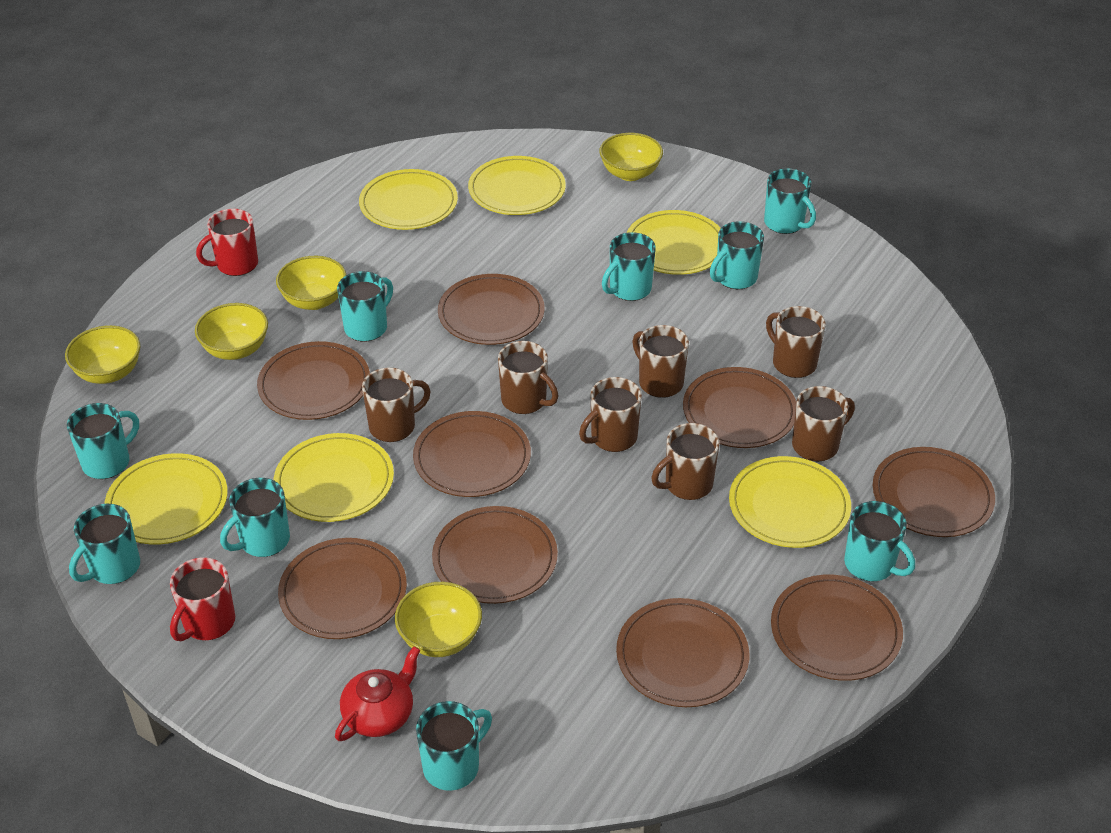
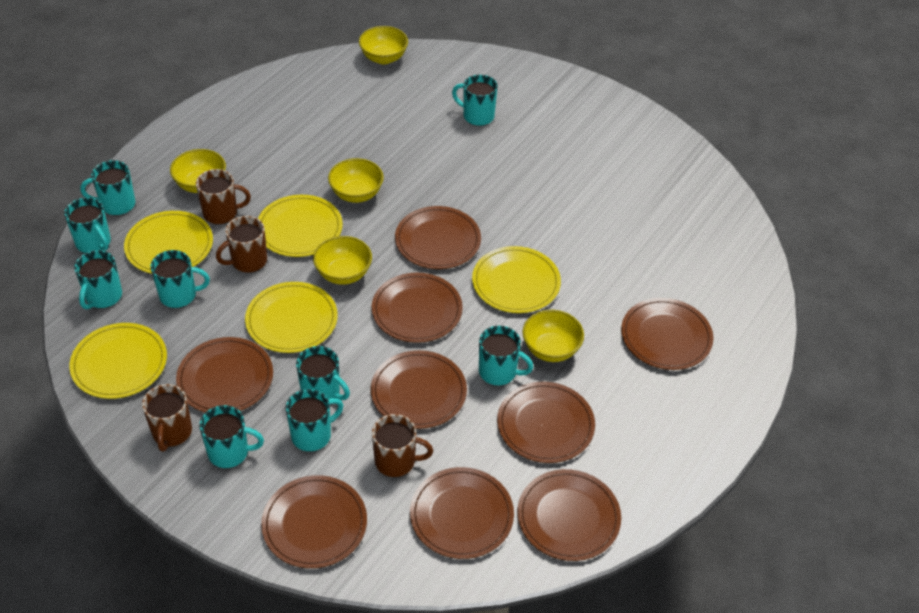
brown mug: [362,368,431,442] [498,341,558,414] [579,377,642,452] [632,325,689,398] [651,423,719,500] [766,306,826,378] [792,386,855,462] = 7 -> [142,384,192,451] [196,169,251,224] [216,216,267,273] [372,414,433,477] = 4
red mug: [170,557,235,641] [196,209,258,276] = 2 -> none = 0
red teapot: [335,646,420,741] = 1 -> none = 0
yellow plate: [104,453,228,545] [274,433,394,522] [359,169,458,230] [468,156,566,215] [626,210,721,275] [729,456,851,548] = 6 -> [69,323,167,399] [124,211,213,274] [245,282,338,353] [258,195,343,257] [472,246,561,313] = 5

